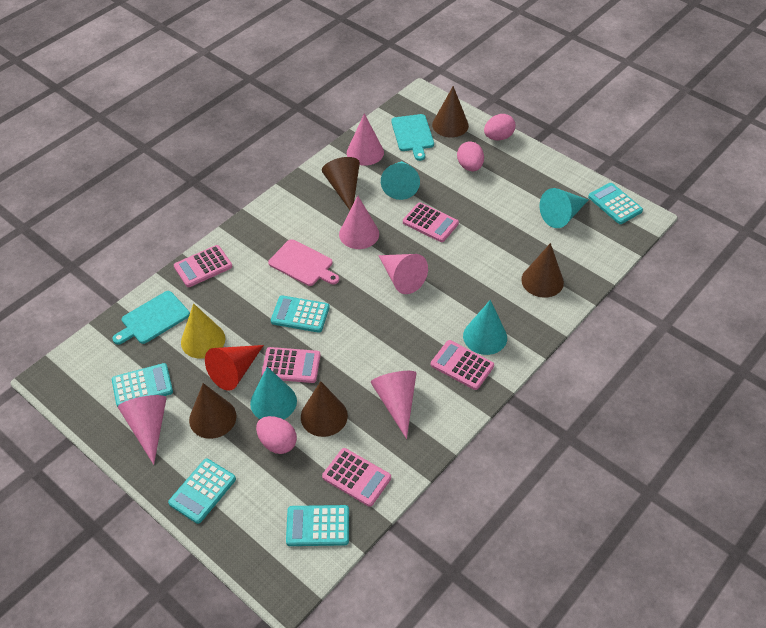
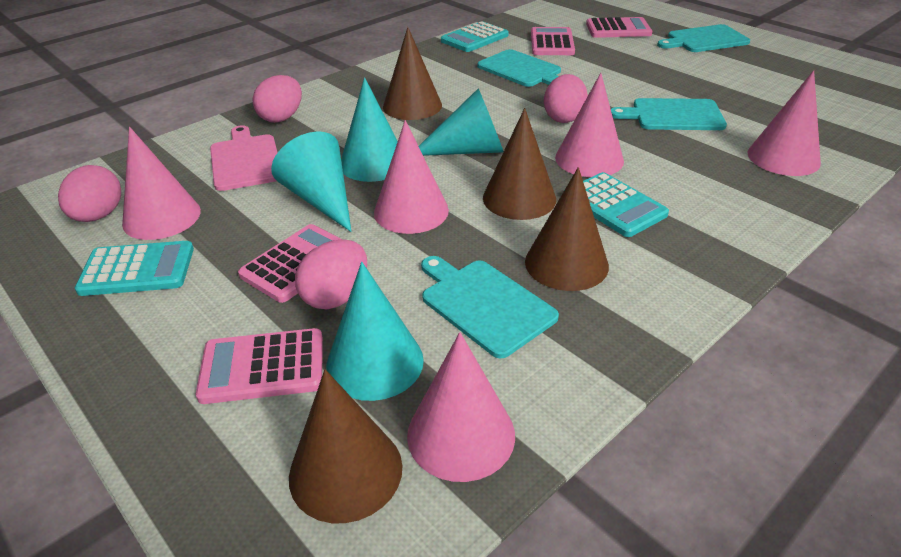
brown cone: [189,383,237,439] [301,381,348,437] [322,157,360,210] [432,86,469,137] [521,243,564,298] = 5 -> [289,369,402,523] [383,27,442,120] [483,108,556,220] [525,167,609,291] = 4
pink calculator: [174,245,232,287] [261,347,320,383] [322,448,391,507] [403,202,459,242] [431,340,494,390] = 5 -> [196,328,323,404] [238,224,343,303] [531,27,575,55] [586,17,652,38] = 4
pink egg: [256,416,297,454] [457,141,484,171] [484,114,515,140] = 3 -> [58,165,121,222] [253,75,302,123] [295,240,367,309] [544,74,588,123] = 4
red cone: [205,345,264,391] = 1 -> none = 0
turquoise calculator: [112,363,173,407] [168,459,236,524] [271,295,330,333] [286,505,349,546] [588,183,643,224] = 5 -> [75,241,194,296] [441,21,509,52] [563,172,669,237] = 3
turquoise cutting board: [112,291,190,345] [391,114,434,161] = 2 -> [421,256,559,358] [477,49,561,87] [611,98,727,130] [657,24,750,52] = 4
yellow cone: [181,303,225,359] = 1 -> none = 0

